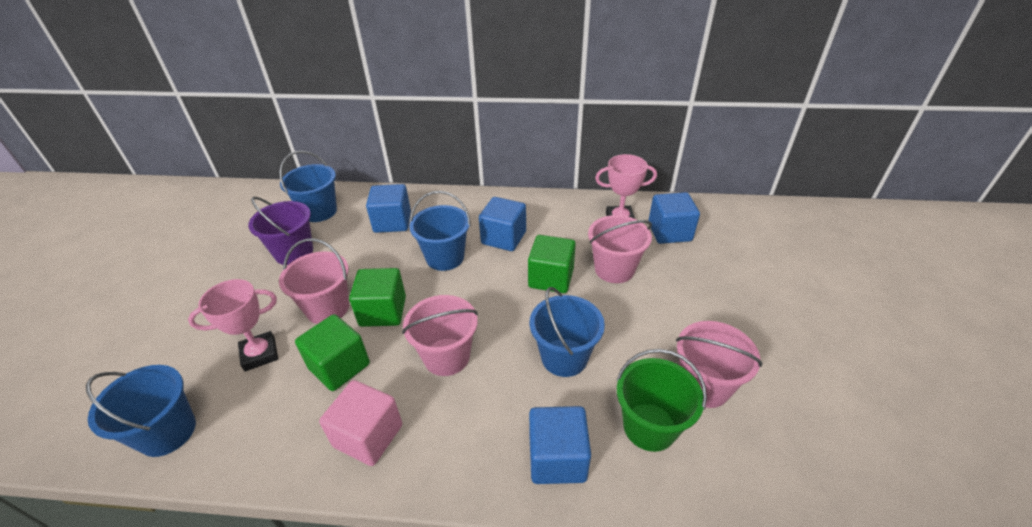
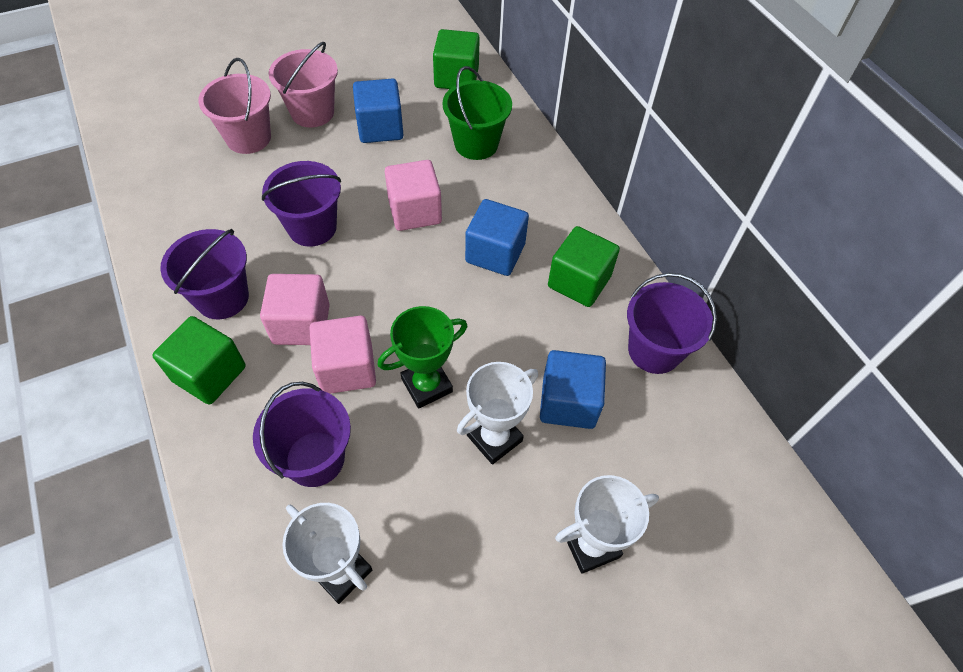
blue bucket: [86,365,196,457] [279,151,337,222] [409,191,471,271] [530,287,605,377] = 4 -> none = 0
blue cube: [366,184,411,233] [479,197,526,251] [529,406,591,484] [648,192,700,244] = 4 -> [353,79,404,143] [465,199,529,276] [540,350,606,429] = 3
green trophy: none = 0 -> [377,306,467,409] = 1
pink bucket: [279,238,349,324] [402,295,478,376] [588,215,652,283] [676,321,763,408] = 4 -> [198,58,271,154] [269,42,338,127] = 2
pink cube: [319,380,402,466] = 1 -> [260,274,330,345] [309,316,376,394] [385,160,442,231] = 3
pink trophy: [188,279,278,371] [595,154,657,219] = 2 -> none = 0
purple bucket: [248,197,313,265] = 1 -> [160,229,249,319] [253,382,351,487] [262,161,341,247] [627,273,717,374] = 4
white trophy: none = 0 -> [283,503,372,604] [457,362,538,465] [555,475,659,574] = 3

